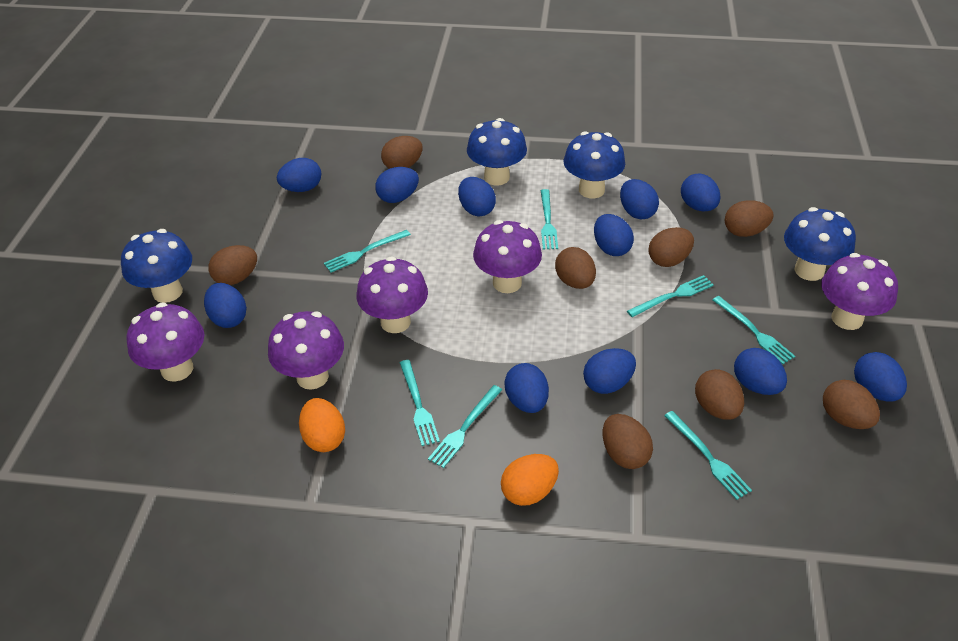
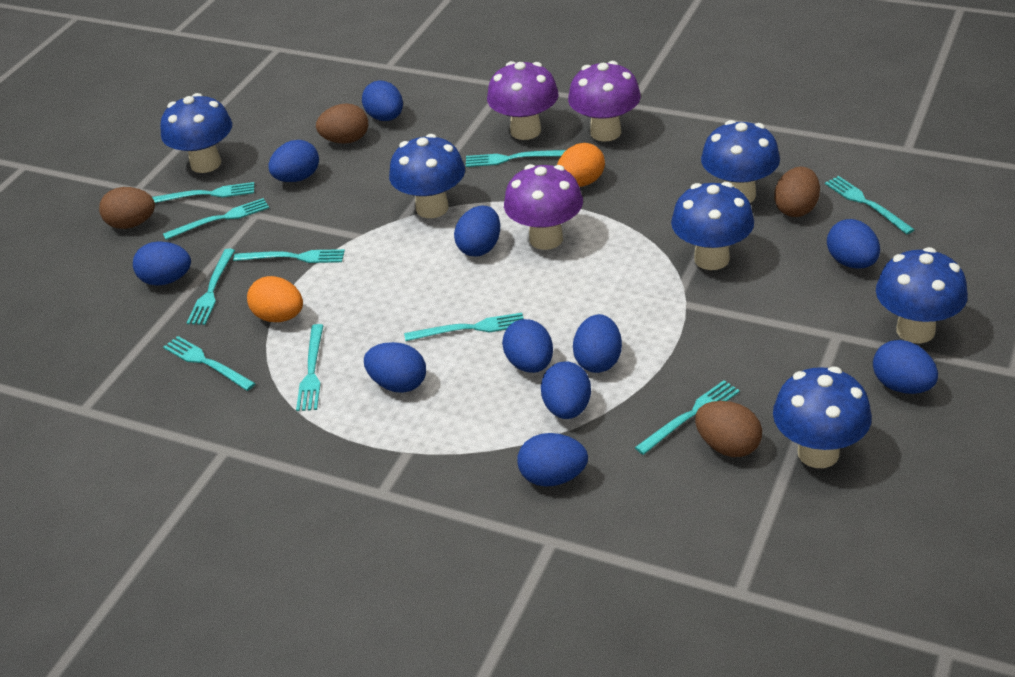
blue mushroom: [121,229,192,303] [467,118,527,186] [564,131,625,199] [784,207,856,281] = 4 -> [160,93,232,173] [389,134,465,218] [671,182,754,270] [701,120,780,203] [773,366,872,468] [876,247,968,343] = 6
brown egg: [208,245,257,285] [381,136,423,169] [555,247,596,289] [603,414,653,469] [648,227,694,267] [695,369,744,420] [725,200,774,237] [823,380,880,429] = 8 -> [99,187,155,229] [316,103,368,144] [695,401,762,457] [774,167,820,217] = 4
purple mushroom: [126,302,204,382] [268,311,344,390] [356,256,428,333] [473,220,542,293] [821,253,898,330] = 5 -> [487,61,559,140] [504,164,583,250] [568,61,641,142] = 3
turquoise fork: [324,230,411,272] [400,360,440,446] [428,385,502,468] [541,189,558,249] [627,275,714,317] [664,411,752,500] [712,296,795,364] = 7 -> [152,182,255,203] [163,198,269,240] [163,336,256,391] [187,249,235,325] [233,249,345,263] [296,324,324,411] [404,313,524,341] [466,150,566,167] [635,380,740,455] [825,176,915,235] = 10

